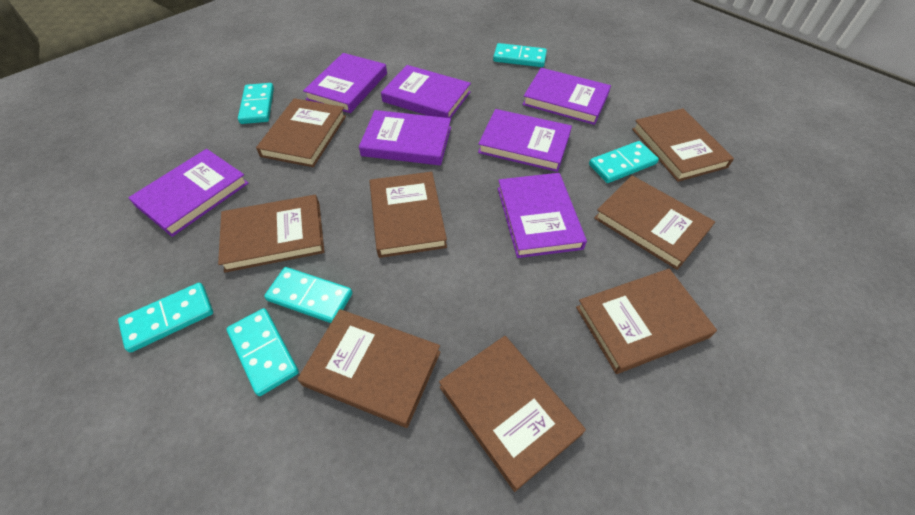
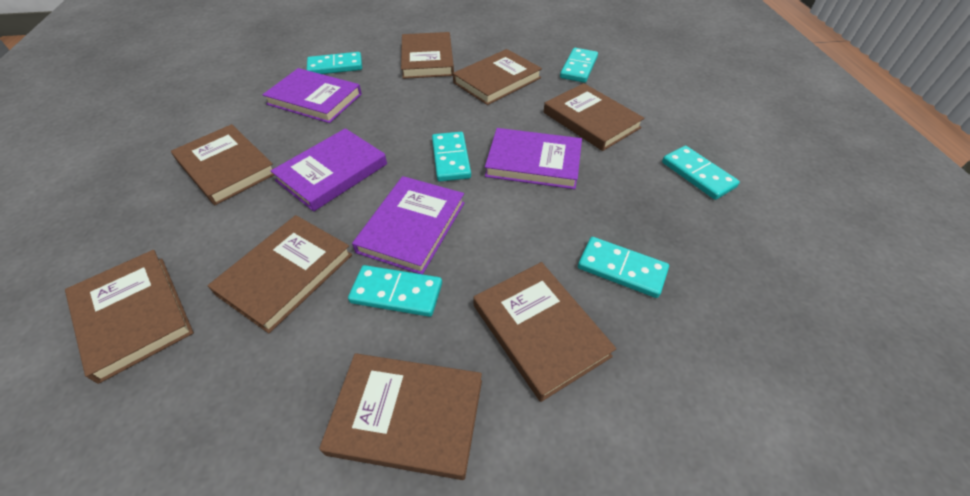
purple book: [128,149,248,237] [303,53,387,113] [359,110,451,165] [381,65,471,118] [478,109,572,172] [498,173,587,258] [522,68,611,125] = 7 -> [262,68,362,123] [271,128,387,212] [352,176,465,274] [485,128,582,189] = 4

